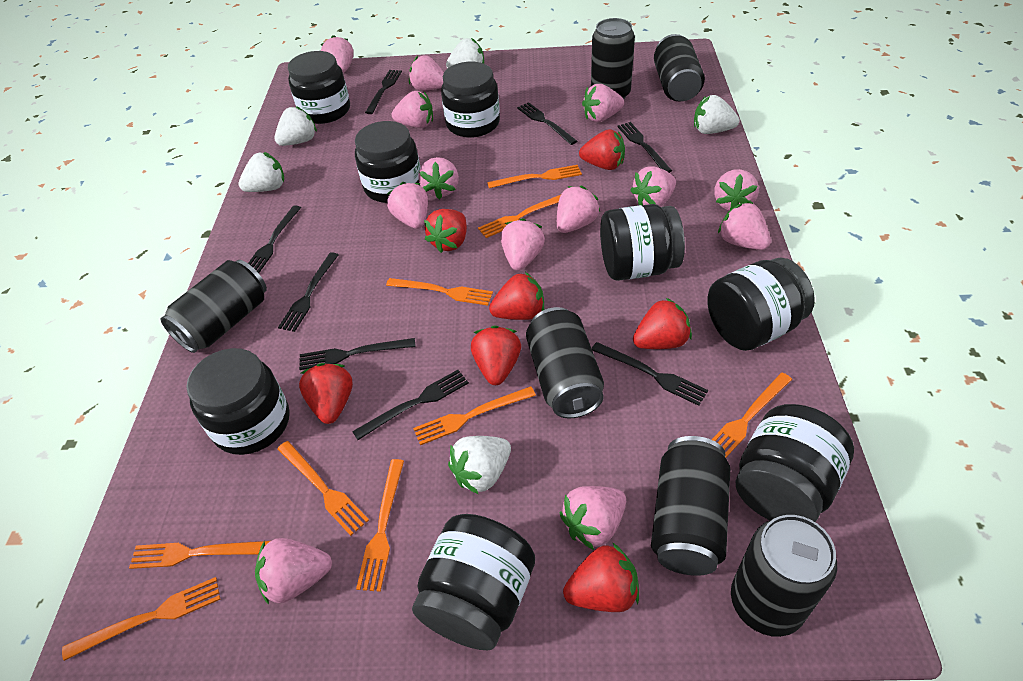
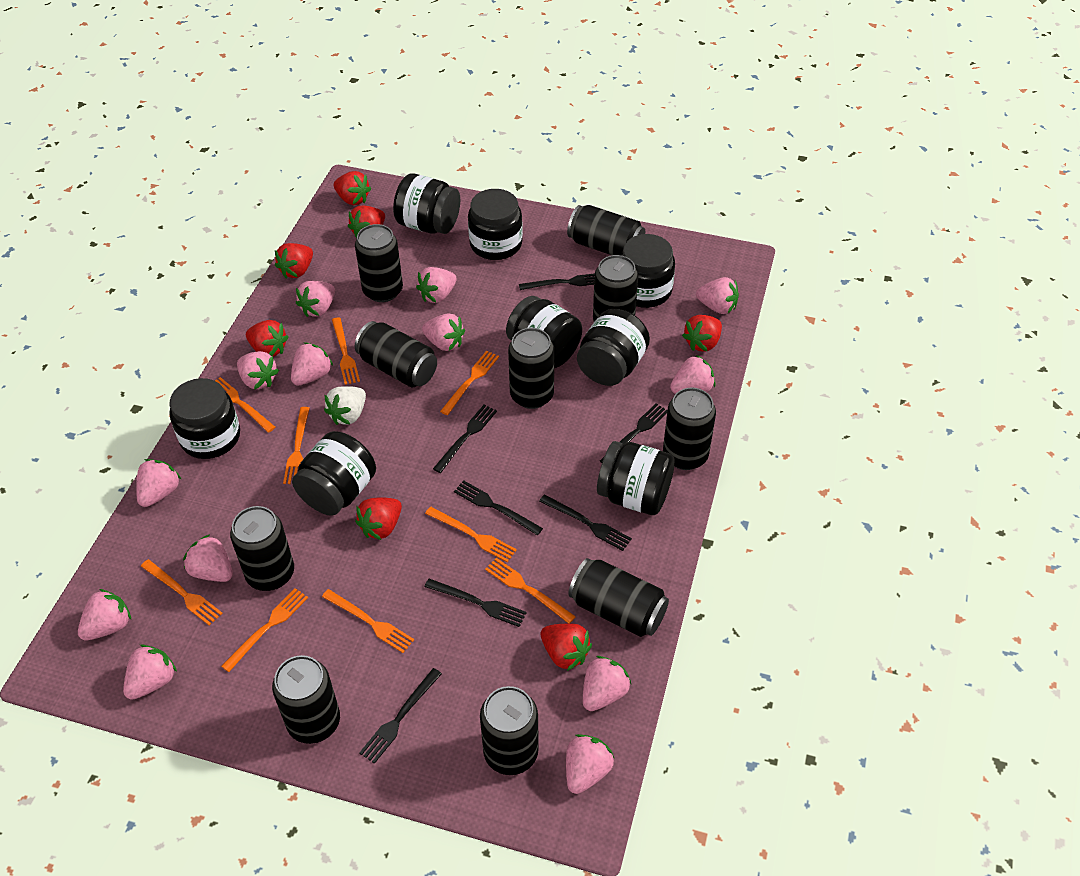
black can: [160,260,267,353] [526,307,604,418] [591,18,635,99] [651,436,730,576] [654,34,705,101] [731,515,837,637] = 6 -> [230,506,294,591] [272,655,340,744] [355,224,403,302] [355,321,437,387] [480,686,539,775] [508,328,554,409] [567,205,645,255] [568,558,669,637] [593,255,638,322] [663,388,716,470] = 10
black fork: [248,205,301,273] [278,252,339,332] [299,338,416,370] [352,370,469,440] [365,70,402,114] [517,102,577,145] [592,342,708,406] [617,122,672,173] = 8 -> [359,668,442,764] [424,578,527,627] [433,405,497,473] [454,480,543,535] [519,273,595,290] [539,495,632,551] [600,403,667,463] = 7
white strawberry: [238,152,284,192] [275,106,317,146] [446,38,484,68] [448,436,511,495] [694,95,739,134] = 5 -> [324,386,366,425] = 1

